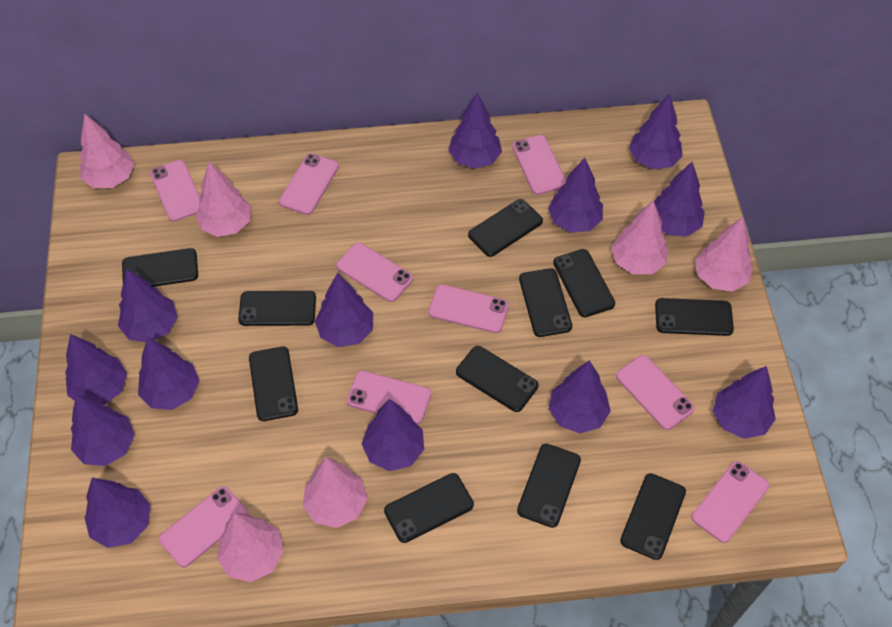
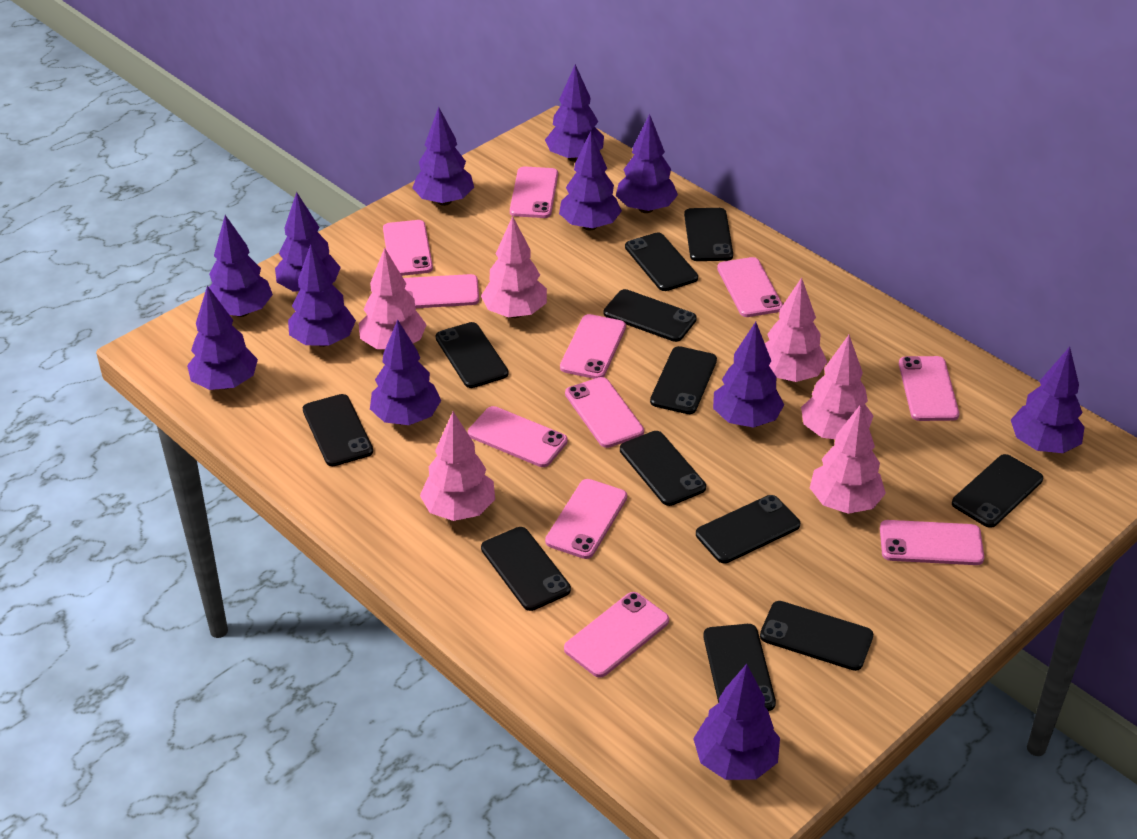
black phone: [122,248,198,287] [238,291,316,326] [249,347,298,421] [384,473,474,543] [456,346,539,412] [468,199,543,257] [517,444,581,528] [519,268,572,337] [553,249,615,317] [620,473,686,560] [655,298,734,336] = 11 -> [303,394,373,466] [436,322,508,388] [481,527,571,611] [604,289,697,342] [620,431,706,506] [625,232,698,291] [650,346,717,414] [684,208,733,261] [696,495,800,563] [703,624,776,711] [760,601,873,671] [952,454,1043,528] = 12
pink phone: [150,160,200,222] [159,486,248,568] [279,153,339,215] [336,242,413,302] [347,371,431,424] [428,284,509,333] [512,135,566,195] [616,355,695,430] [692,461,769,543] = 9 -> [383,220,433,276] [403,274,479,308] [468,406,568,467] [510,166,558,218] [545,479,627,559] [560,314,626,379] [564,592,669,678] [565,377,644,448] [717,257,783,317] [880,520,984,565] [899,356,959,421] = 11
purple tree: [65,334,127,405] [71,394,134,466] [84,478,150,548] [118,268,178,342] [138,338,199,410] [315,273,373,347] [362,399,424,471] [448,93,502,169] [548,158,603,233] [549,360,611,433] [629,94,682,169] [654,162,705,236] [713,366,776,439] = 13 -> [187,286,258,390] [209,215,273,317] [275,192,341,291] [288,244,356,347] [370,320,441,425] [412,107,474,206] [545,64,604,162] [559,131,622,230] [616,114,678,213] [693,664,780,780] [713,322,784,428] [1011,347,1085,453] = 12

